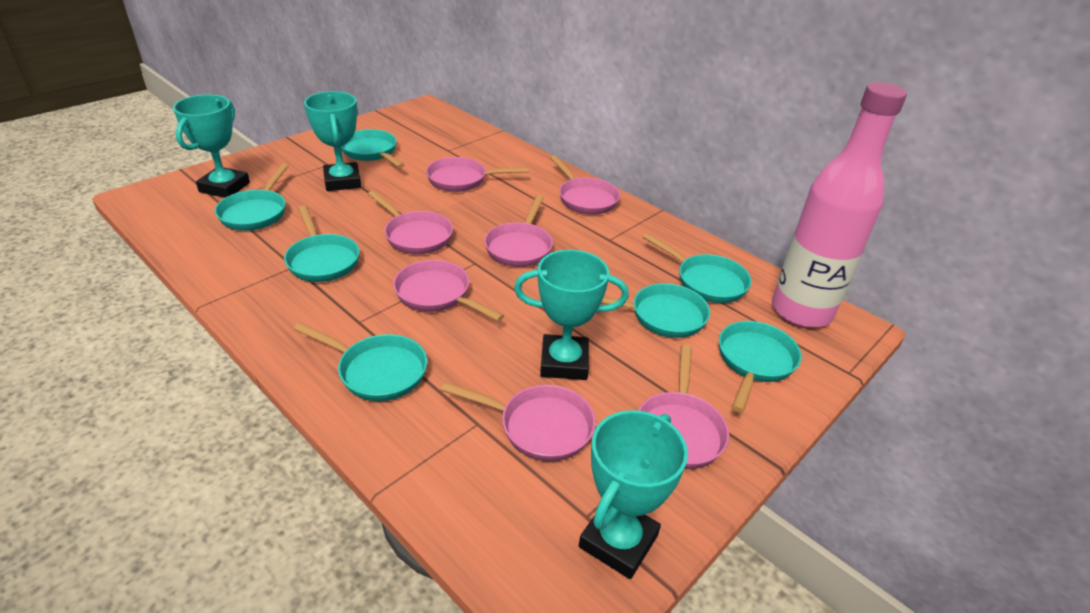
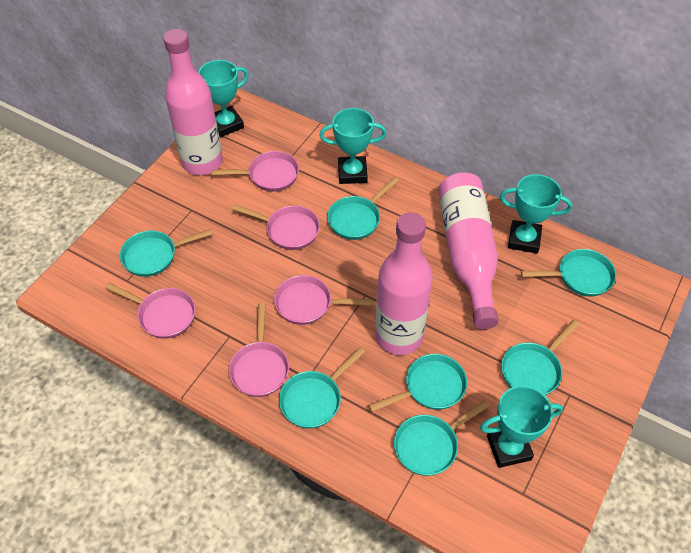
pink bottle: [772,82,907,328] = 1 -> [163,29,223,175] [375,212,433,355] [438,172,499,329] = 3
pink pan: [368,191,453,254] [393,260,504,321] [426,157,529,192] [441,382,596,461] [484,195,553,267] [550,155,620,215] [638,345,729,469] = 7 -> [105,282,196,339] [211,151,299,191] [229,303,289,397] [232,204,320,250] [274,275,372,325] = 5

